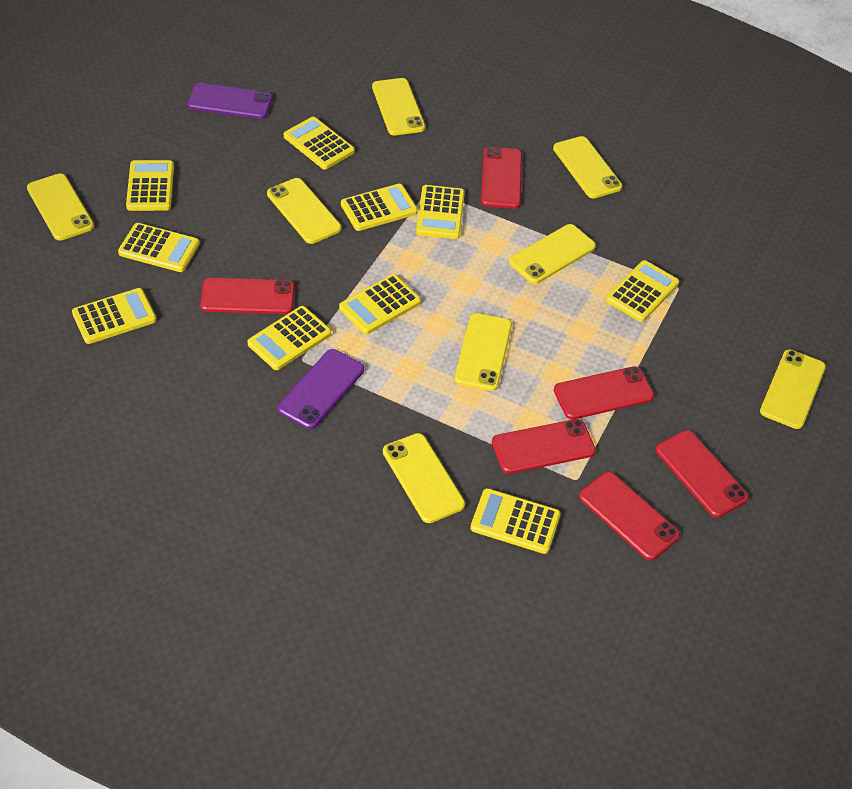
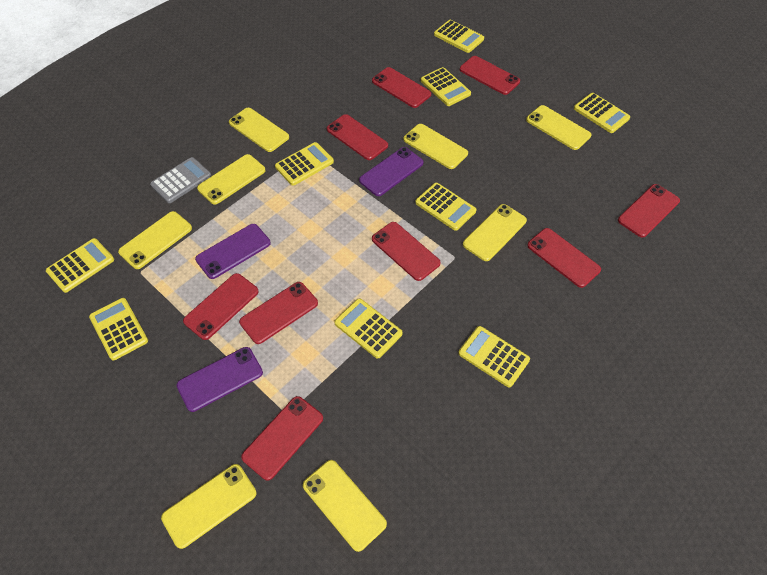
grey calculator: none = 0 -> [150,157,211,203] = 1
purple phone: [187,83,273,119] [278,349,364,429] = 2 -> [177,347,263,412] [195,224,271,279] [359,147,424,196] = 3
red phone: [200,278,295,314] [481,147,522,209] [492,419,596,474] [554,366,654,420] [579,472,680,560] [656,430,749,518] = 6 -> [183,273,259,340] [239,282,318,344] [241,396,323,481] [327,114,388,160] [372,67,431,108] [372,222,441,281] [460,56,520,95] [527,228,601,288] [618,184,680,238] = 9
yellow calculator: [72,288,156,344] [118,223,200,272] [126,160,174,211] [248,306,331,370] [284,117,355,170] [339,274,421,334] [341,184,418,231] [416,185,465,239] [470,488,561,554] [606,260,679,322] = 10 -> [46,238,114,293] [89,298,148,360] [275,142,334,186] [334,298,402,358] [415,183,476,231] [421,67,471,106] [434,20,484,53] [458,326,530,387] [574,93,630,133] = 9

